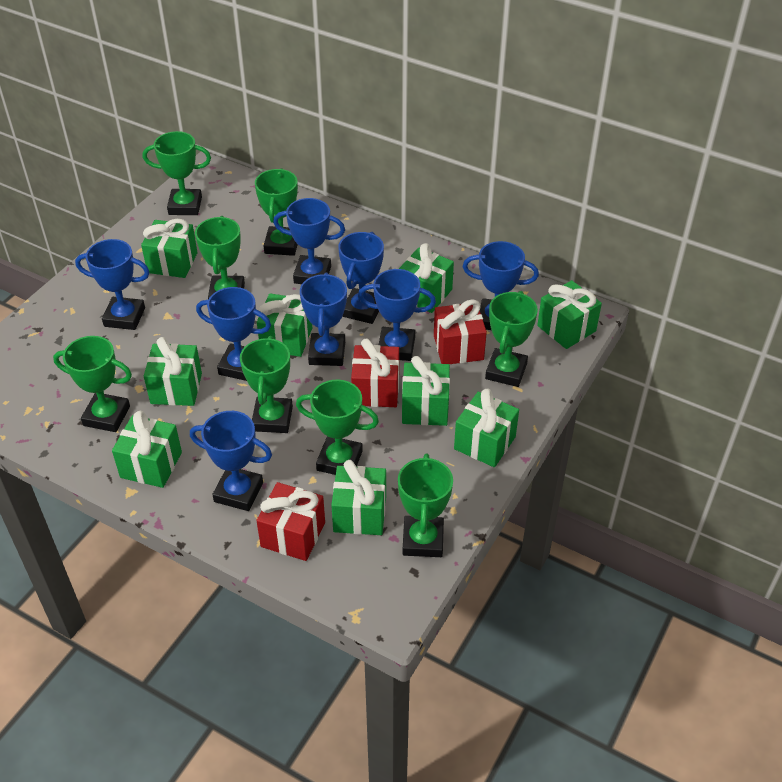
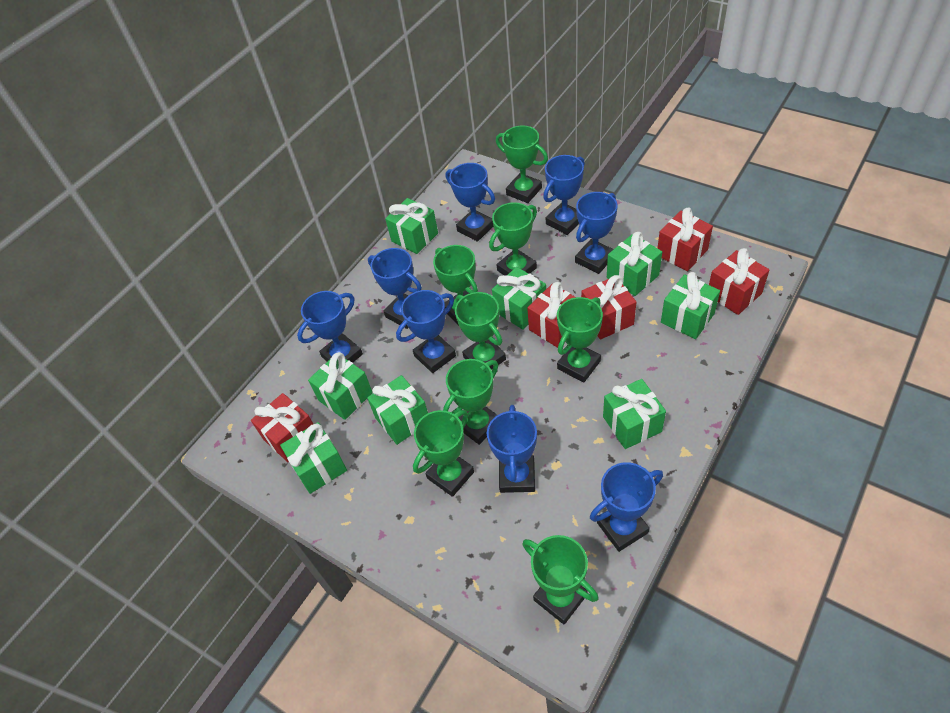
green gift: [112,411,182,488] [141,219,198,278] [144,337,202,406] [257,293,312,357] [331,460,386,535] [399,243,454,313] [402,356,450,426] [454,389,519,467] [537,280,602,349] = 9 -> [280,422,347,494] [308,352,373,420] [367,375,428,445] [385,198,438,254] [492,267,546,330] [603,379,666,449] [607,232,662,296] [661,272,720,339] = 8
red gift: [256,482,325,561] [351,338,399,407] [434,299,487,364] = 3 -> [251,393,313,462] [527,282,576,348] [581,275,636,339] [658,208,713,271] [709,248,769,315] = 5

